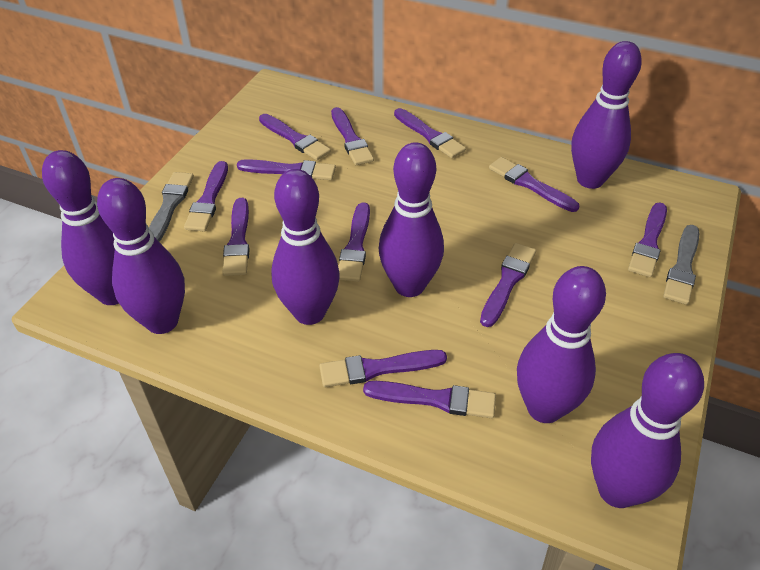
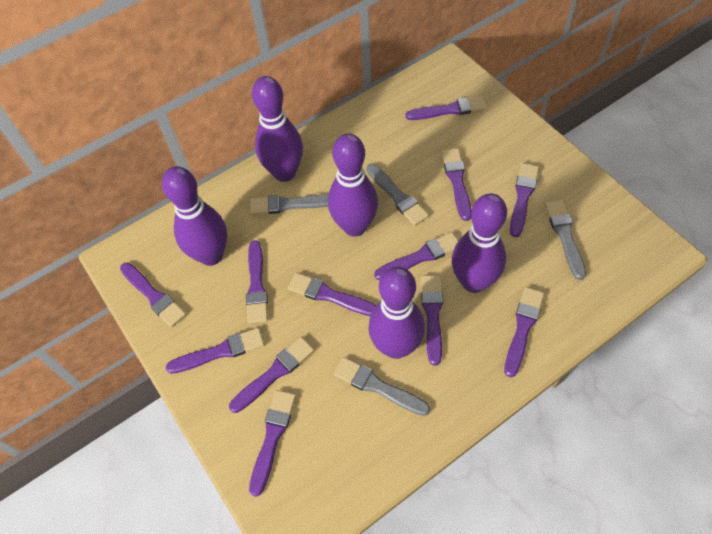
grey brush: [149,172,194,242] [663,225,699,305] = 2 -> [250,194,329,215] [333,357,430,416] [367,164,429,226] [545,200,586,280] = 4
purple bowling pin: [42,150,119,305] [97,178,185,334] [271,169,340,325] [379,142,444,297] [517,266,606,423] [571,41,642,189] [591,353,704,508] = 7 -> [162,166,227,266] [252,76,303,182] [328,133,378,237] [369,267,425,359] [452,193,507,293] = 5

